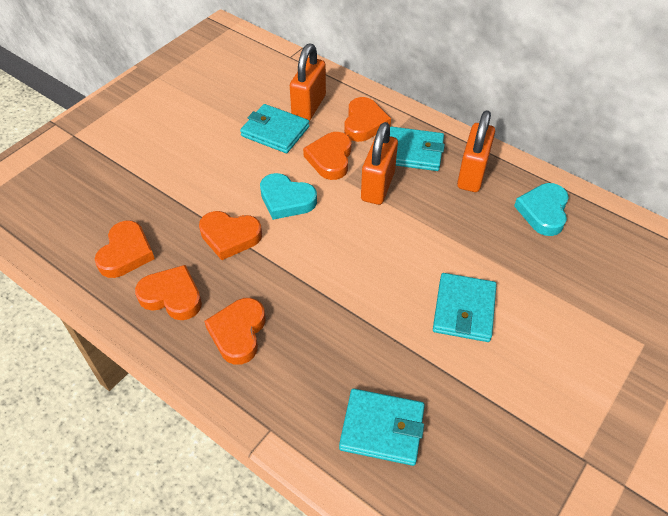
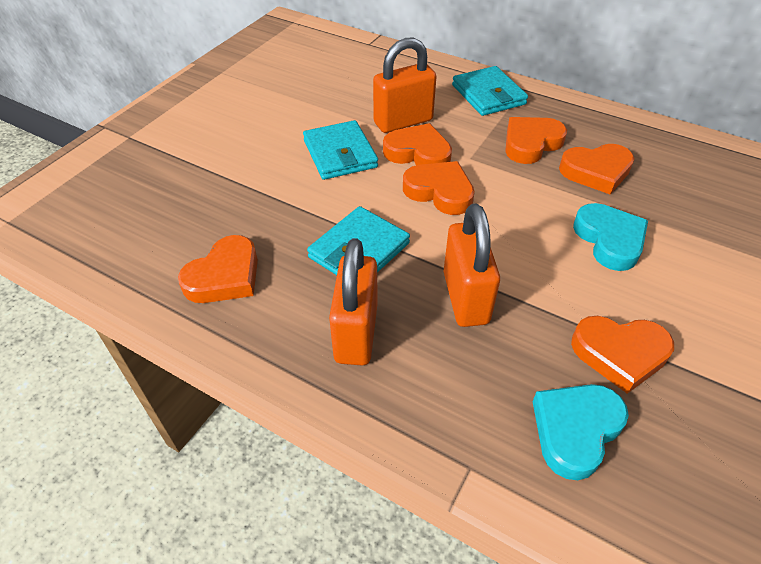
turquoise wallet: [240,104,309,153] [339,389,425,466] [390,127,445,171] [433,273,497,342] = 4 -> [303,120,378,180] [307,206,410,275] [452,66,528,116] = 3

